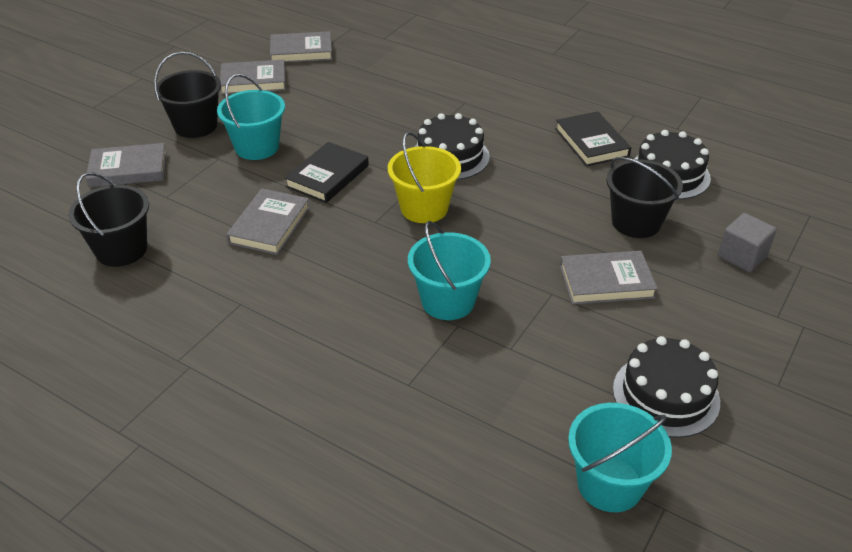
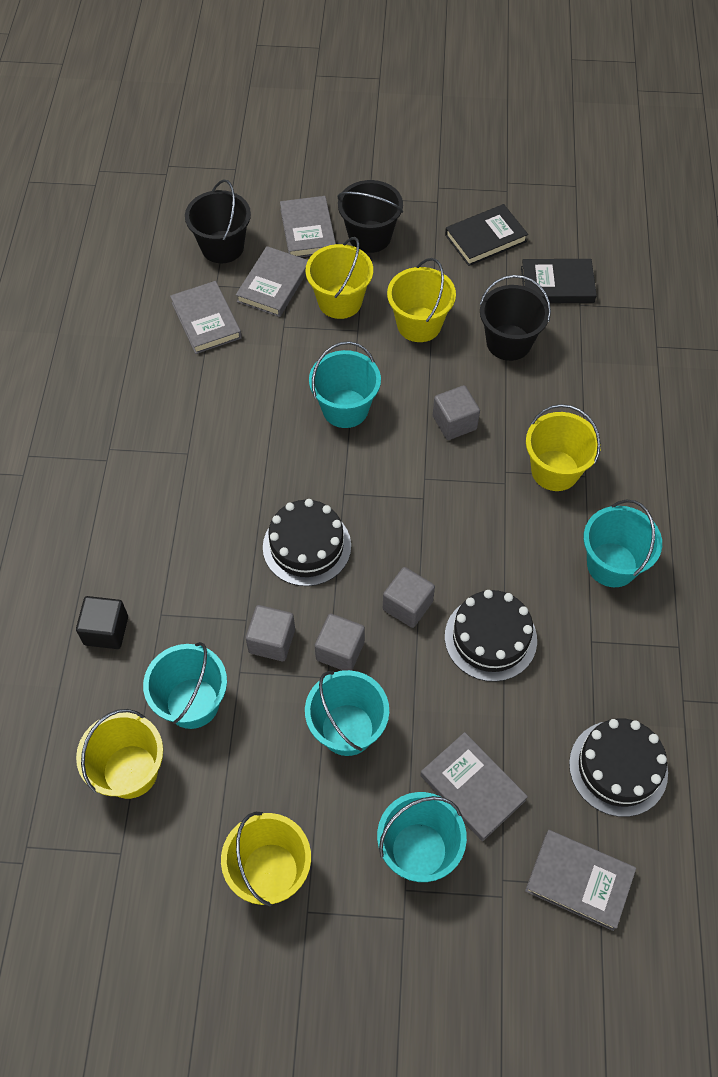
black cube: none = 0 -> [76,596,128,649] = 1
grey cube: [718,213,777,272] = 1 -> [246,605,295,661] [315,614,365,671] [383,567,435,628] [433,385,480,440] = 4
turquoise bucket: [217,74,285,160] [408,221,491,320] [568,403,672,512] = 3 -> [143,642,227,729] [305,670,389,756] [309,341,381,428] [377,792,467,882] [583,500,662,587] = 5
yellow bucket: [388,132,461,223] = 1 -> [76,709,163,799] [221,812,311,906] [306,237,373,319] [387,258,456,342] [526,404,601,491] = 5

